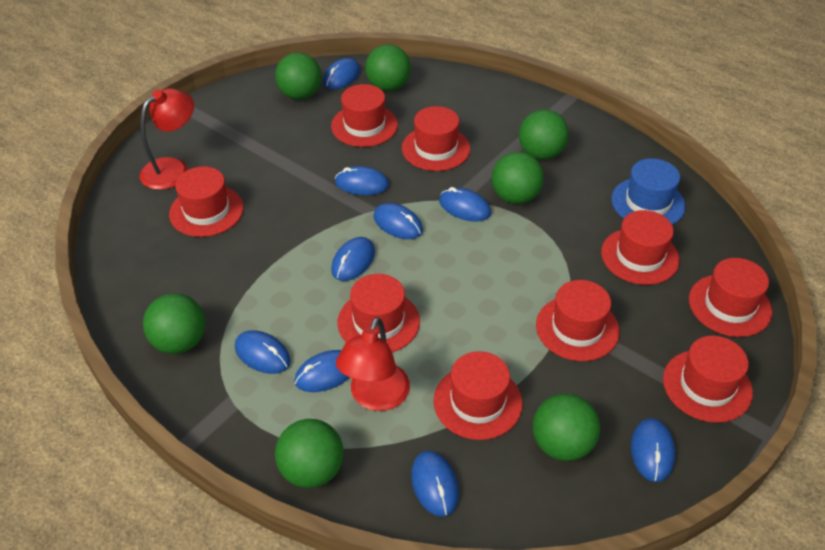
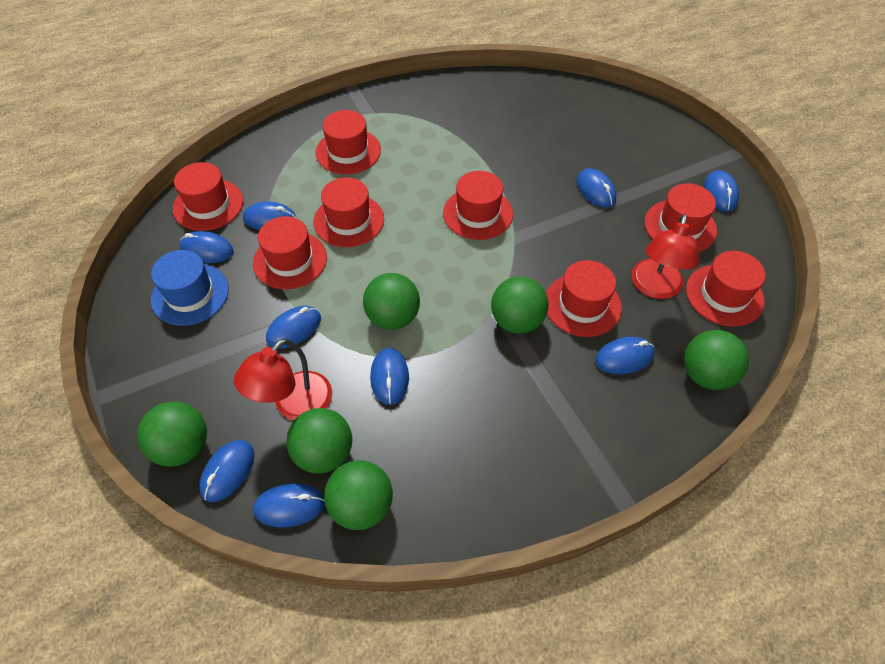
green ball: [143,293,205,354] [275,52,322,100] [275,419,344,488] [365,45,411,91] [492,152,544,204] [519,109,569,160] [533,393,600,461] = 7 -> [137,401,207,467] [286,408,352,474] [324,460,393,530] [363,273,420,330] [491,277,549,334] [684,330,749,390] = 6
red hat: [169,166,244,237] [331,84,398,147] [337,274,420,352] [402,106,470,171] [433,351,523,440] [536,280,620,361] [601,210,680,285] [663,336,753,423] [689,258,772,337] = 9 -> [173,162,243,231] [253,216,327,289] [314,177,384,247] [316,110,381,174] [443,171,513,240] [546,260,622,337] [645,183,717,252] [686,251,766,327] = 8

